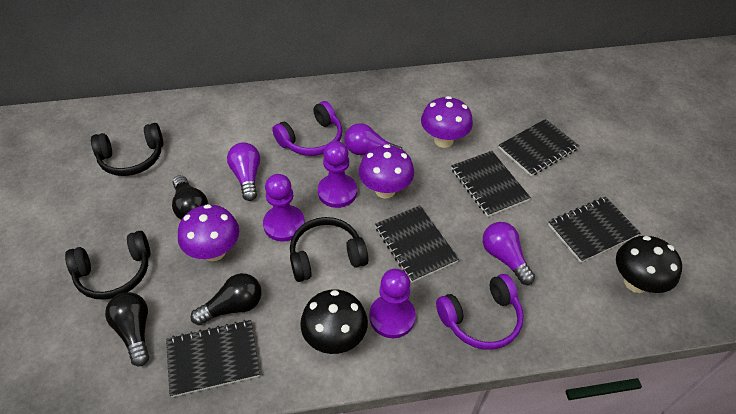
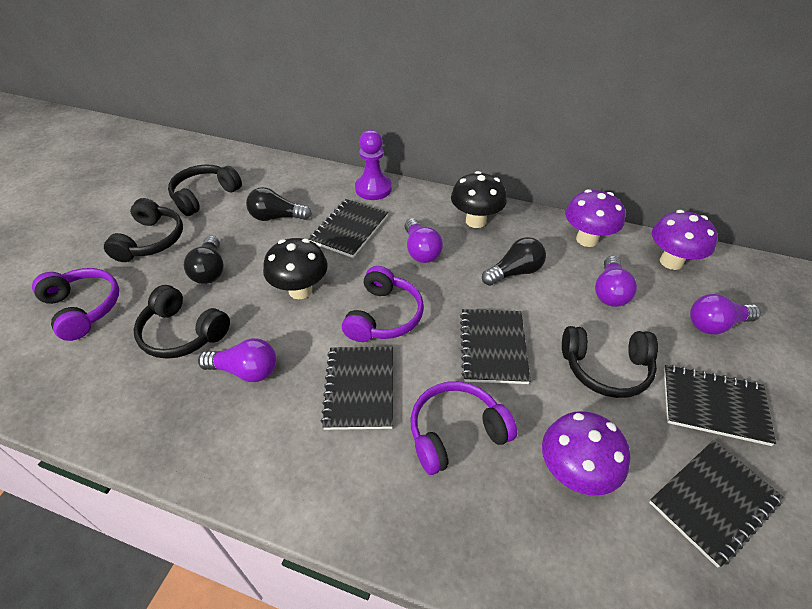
black headphones: [65,231,150,300] [91,123,164,176] [290,217,368,282] = 3 -> [104,198,183,262] [134,285,230,359] [168,165,242,216] [562,326,658,398] = 4
purple headphones: [272,101,342,156] [436,274,524,350] = 2 -> [32,268,119,341] [342,266,424,342] [410,381,517,475] = 3
purple light bulb: [227,142,260,201] [344,123,403,155] [483,222,535,285] = 3 -> [198,338,277,382] [404,218,443,263] [595,256,637,307] [690,294,761,334] = 4
purple pawn: [263,174,305,242] [318,141,357,208] [369,269,416,338] = 3 -> [355,130,392,200] = 1

